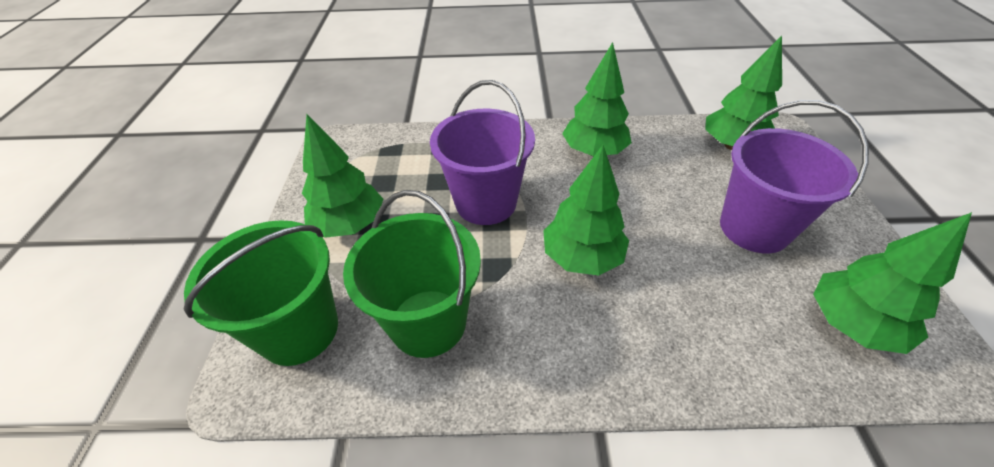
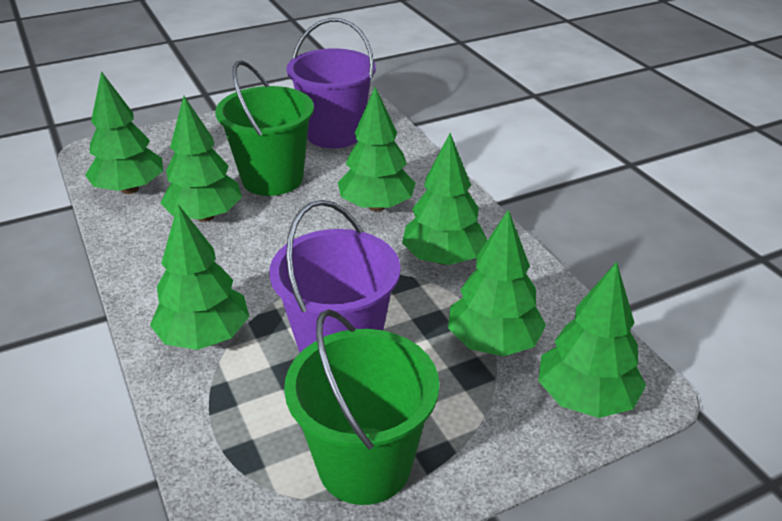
green tree: [302,114,383,238] [543,145,629,276] [562,42,632,156] [705,35,782,150] [813,212,972,354] = 5 -> [85,71,163,194] [150,204,249,350] [160,96,242,222] [338,87,416,211] [402,133,487,265] [448,209,546,356] [538,262,646,418] = 7

